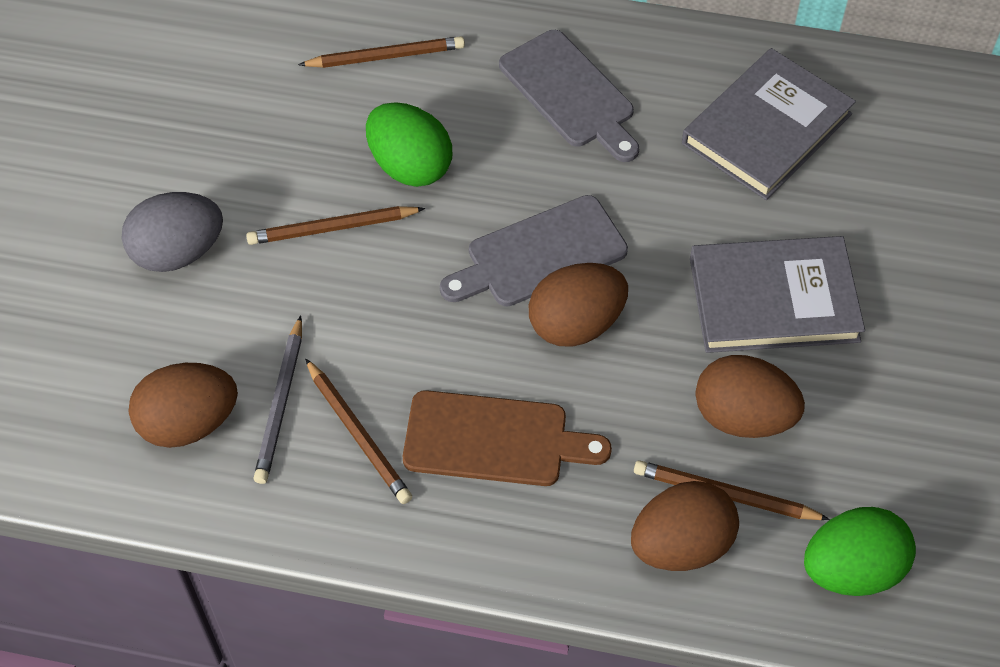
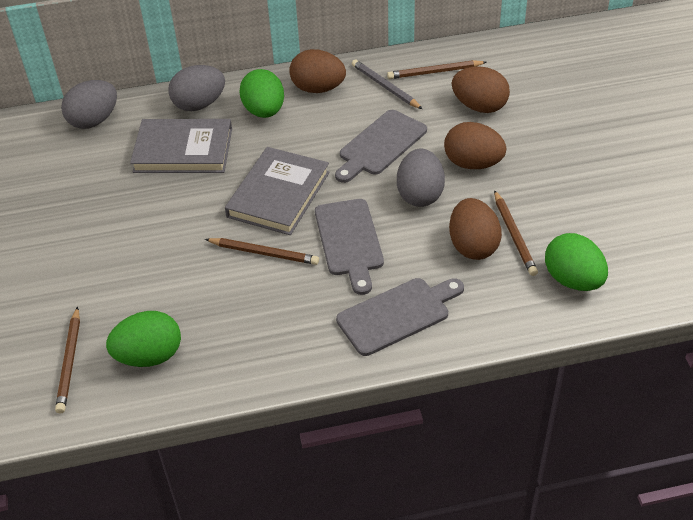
brown cutting board: [403,390,612,486] = 1 -> none = 0
green egg: [366,102,452,187] [804,507,916,596] = 2 -> [106,311,181,367] [239,69,284,118] [545,233,608,291] = 3
grey cutting board: [440,195,628,306] [499,30,639,162] = 2 -> [315,199,384,295] [335,110,427,183] [336,278,464,356] = 3
grey egg: [122,192,223,272] = 1 -> [61,80,117,129] [168,65,225,111] [397,148,445,207] = 3

